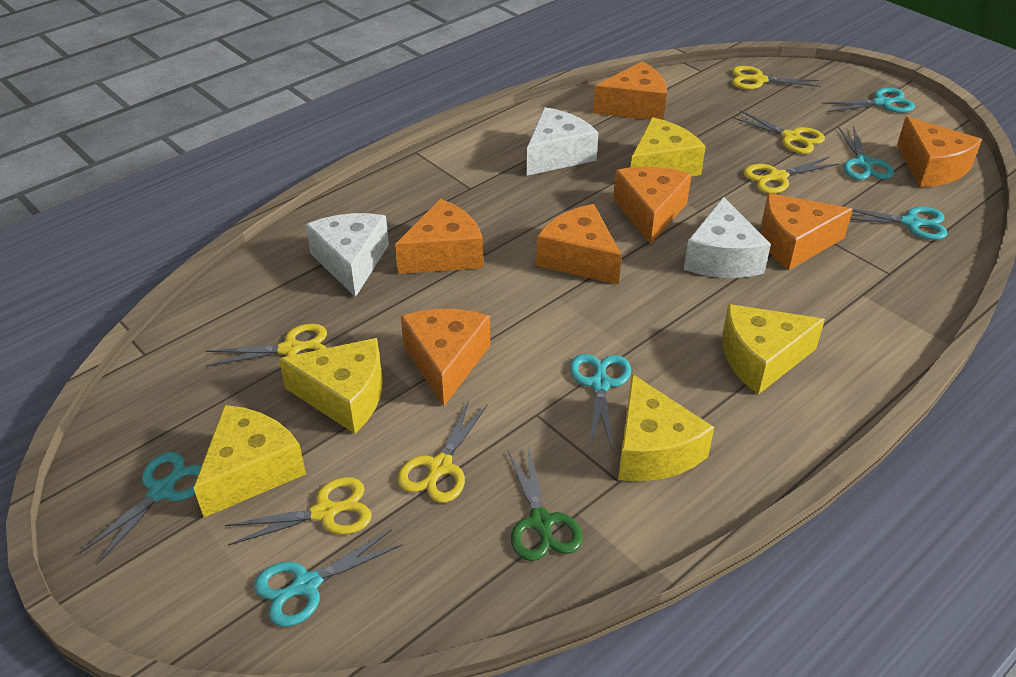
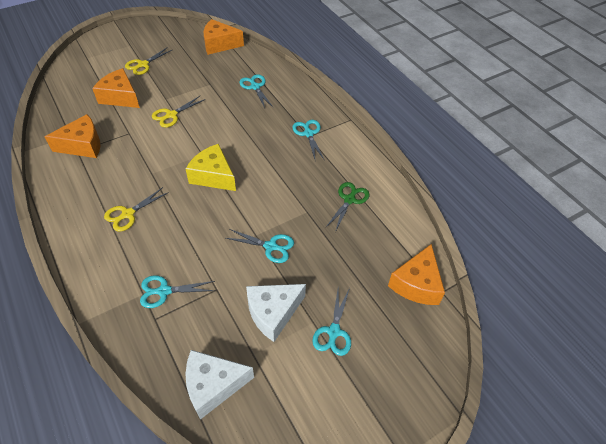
orange cheese: [395,199,483,274] [401,309,490,406] [536,204,622,285] [593,61,667,120] [613,166,692,244] [761,193,853,270] [897,117,982,187] = 7 -> [44,114,101,158] [92,68,140,108] [204,19,244,55] [388,244,445,305] = 4
turquoise scissors: [80,452,201,565] [254,529,403,627] [570,354,631,449] [822,88,915,113] [838,126,894,180] [850,207,947,240] = 6 -> [140,275,215,308] [226,229,294,263] [239,74,274,108] [292,120,324,159] [312,288,351,356] = 5
white cheese: [306,213,389,297] [527,107,599,176] [684,197,771,278] = 3 -> [185,350,254,420] [246,284,306,342] = 2
yellow cheese: [194,405,306,517] [279,338,383,434] [618,374,714,481] [631,117,706,176] [722,304,825,395] = 5 -> [186,144,236,191] = 1
yellow scissors: [206,324,327,367] [225,477,372,546] [397,400,488,503] [731,110,825,154] [732,66,821,89] [743,157,839,194] = 6 -> [104,187,169,231] [125,47,172,75] [152,96,205,127] = 3

